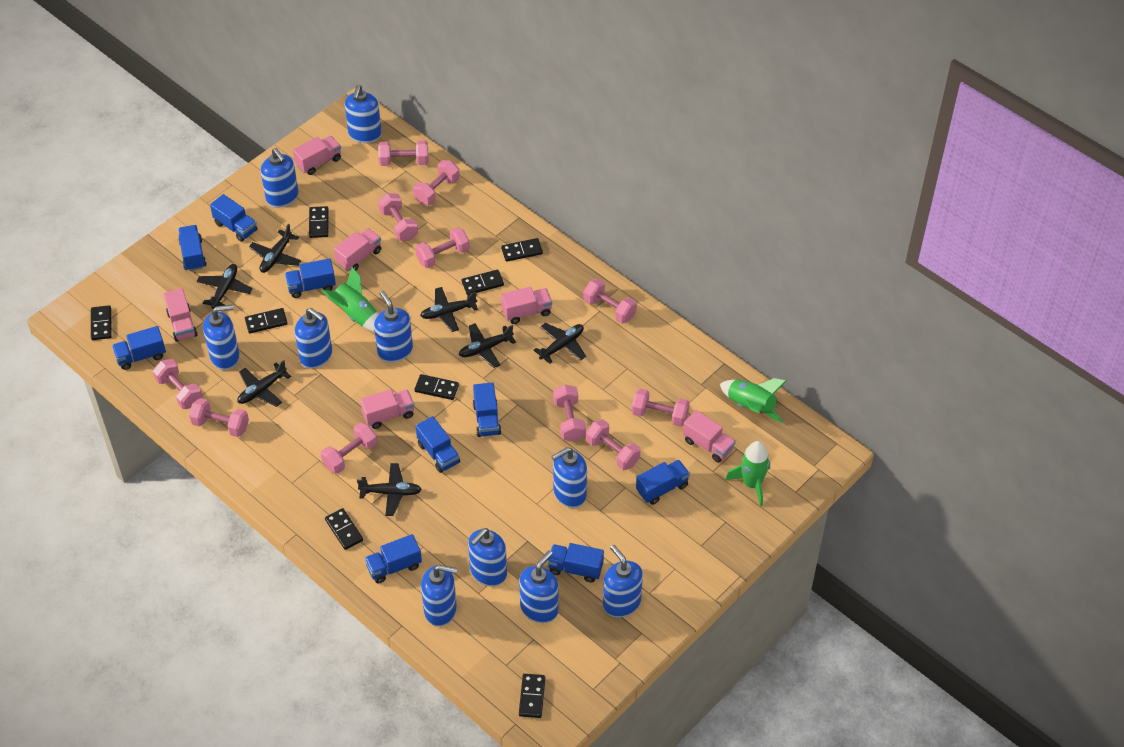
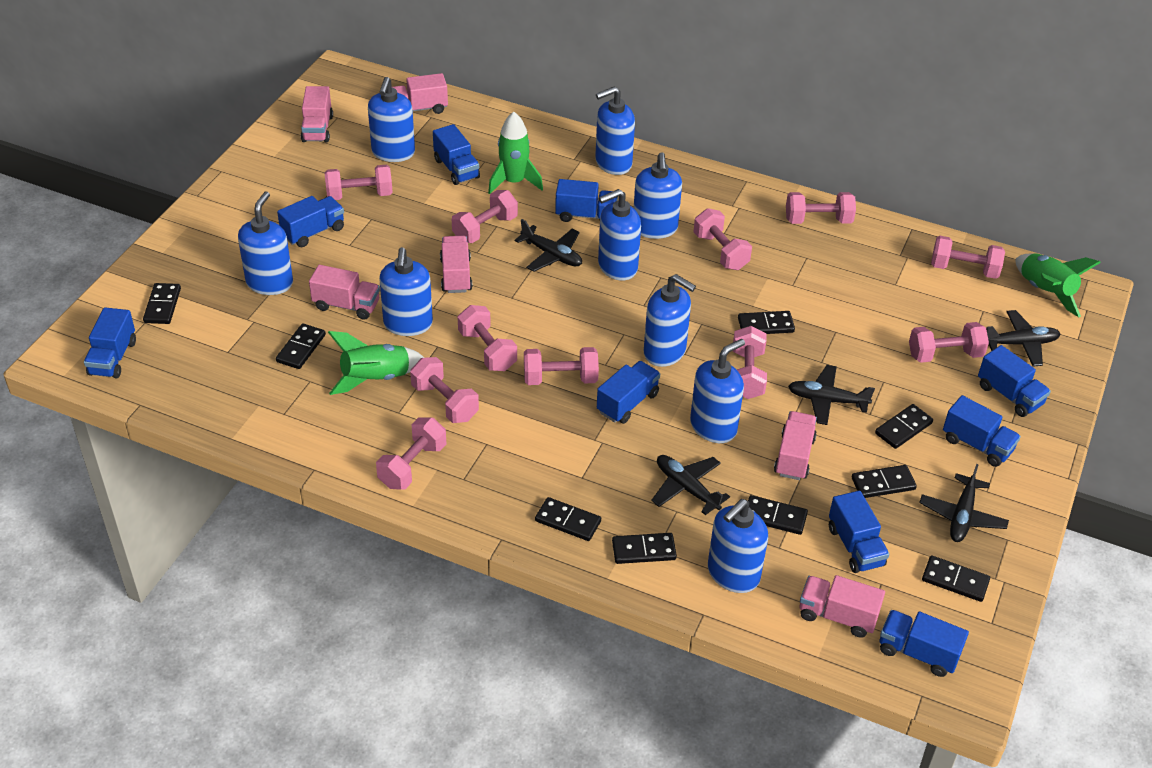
black domino: [91,305,112,340] [245,308,288,333] [309,206,329,238] [325,508,363,550] [415,374,459,400] [462,270,504,295] [501,238,543,262] [519,674,545,718] = 8 -> [143,283,181,324] [276,323,326,369] [535,497,601,541] [612,533,677,564] [738,311,795,334] [748,495,808,535] [852,465,917,498] [875,404,933,449] [922,555,990,602] = 9
black plane: [197,264,253,309] [237,360,291,407] [249,224,302,273] [357,463,422,516] [420,287,478,332] [459,324,516,368] [534,323,586,364] = 7 -> [514,219,582,272] [651,455,730,515] [788,365,875,425] [919,464,1009,542] [986,310,1060,366] = 5
blue soap dispenser: [203,305,240,370] [261,148,299,208] [295,308,332,369] [345,85,382,143] [374,291,413,362] [421,565,457,627] [468,528,507,586] [519,550,559,623] [551,447,587,508] [603,545,643,618] = 10 -> [238,191,293,295] [368,77,415,162] [379,247,433,336] [595,86,635,175] [598,189,641,281] [634,152,682,239] [644,274,696,367] [690,339,745,443] [708,499,768,593] = 9

